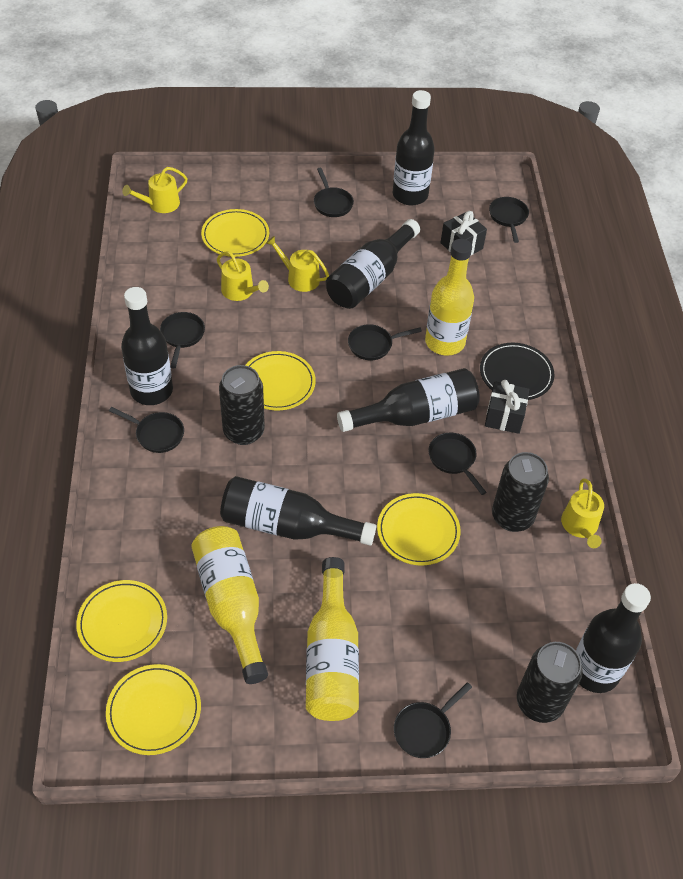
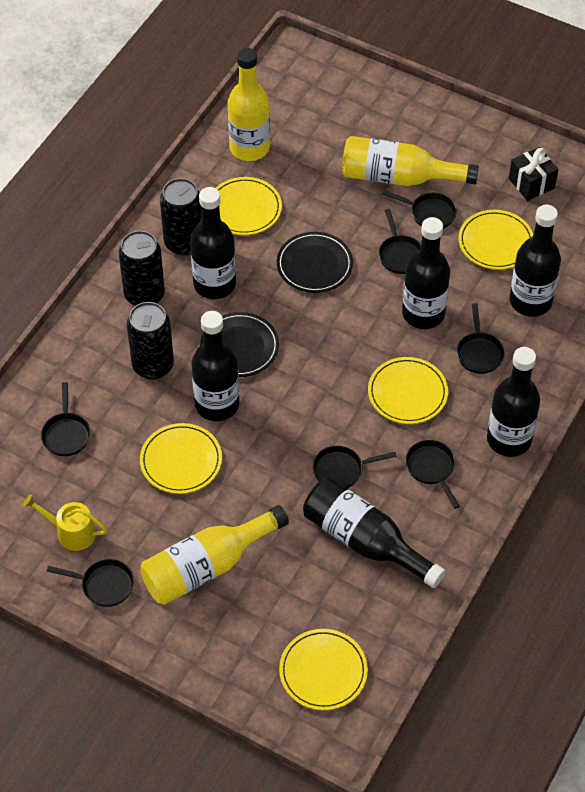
black gift: [441,211,487,255] [485,380,529,434] = 2 -> [509,147,558,201] = 1
black plate: [480,343,555,400] = 1 -> [200,312,279,377] [277,232,353,293] = 2
yellow watering can: [122,167,188,213] [217,251,269,301] [266,236,329,292] [561,478,604,548] = 4 -> [23,494,107,551] = 1

